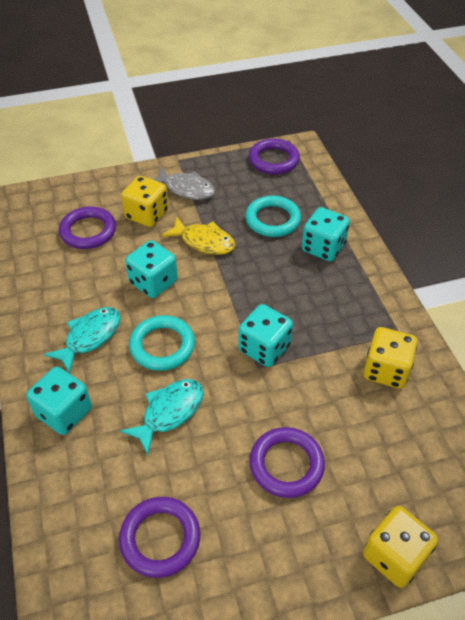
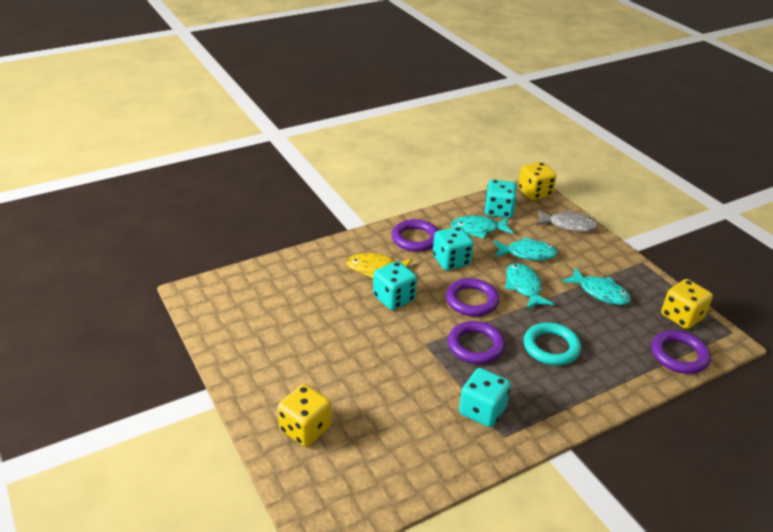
turquoise fish: [44,307,121,373] [120,379,204,455] = 2 -> [451,215,513,239] [494,237,558,260] [505,263,554,309] [562,267,631,305] = 4
turquoise ring: [129,315,195,371] [245,196,301,237] = 2 -> [524,322,581,365] = 1

